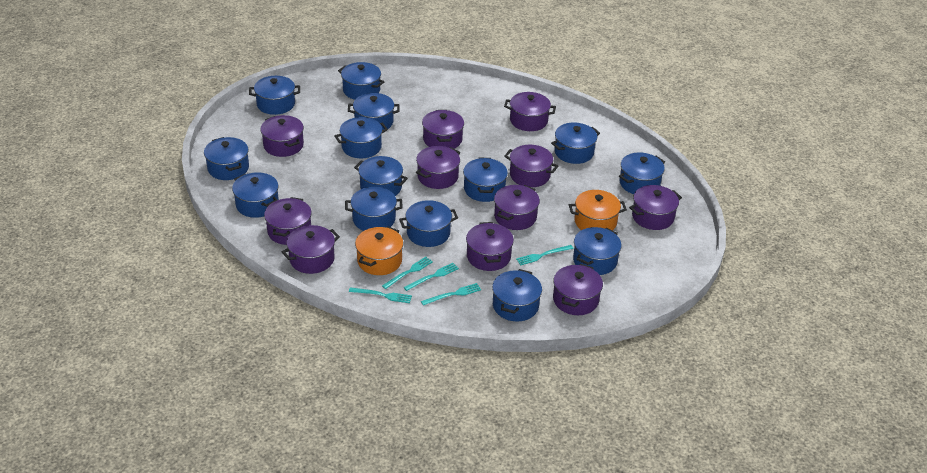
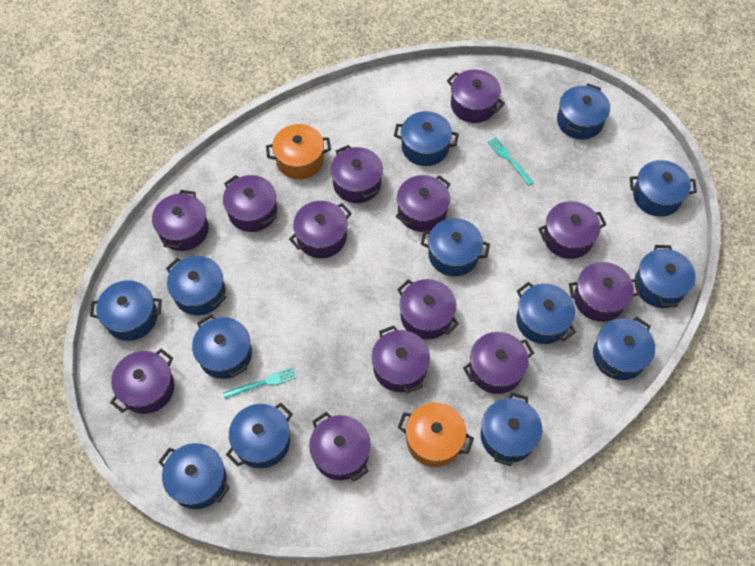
blue pot: [204,137,249,180] [232,172,279,218] [249,76,300,115] [334,117,388,158] [338,62,384,100] [345,187,403,231] [348,93,400,130] [354,156,408,196] [399,200,458,247] [463,158,508,202] [492,269,542,321] [551,122,600,164] [573,227,622,275] [619,153,665,194] = 14 -> [90,280,162,341] [159,443,230,509] [166,256,226,315] [192,315,252,379] [226,403,292,468] [394,111,459,166] [421,218,490,276] [481,393,542,466] [516,282,576,344] [557,84,610,140] [593,317,655,380] [630,160,697,217] [634,245,696,308] = 13
purple pot: [260,115,304,157] [264,197,312,245] [282,225,340,274] [416,146,460,189] [422,110,464,149] [466,222,514,271] [494,185,540,230] [504,92,556,131] [504,145,558,187] [553,264,603,315] [629,185,682,230] = 11 -> [110,349,174,414] [152,190,209,251] [223,175,277,232] [289,201,352,258] [309,412,371,482] [330,145,383,203] [371,326,430,393] [396,175,450,232] [397,279,459,339] [447,70,505,123] [463,332,534,394] [538,201,607,259] [569,262,640,322] = 13
turquoise fork: [349,287,412,303] [382,257,433,289] [403,263,459,291] [421,283,481,305] [516,245,573,266] = 5 -> [223,367,297,399] [487,137,534,186] = 2

